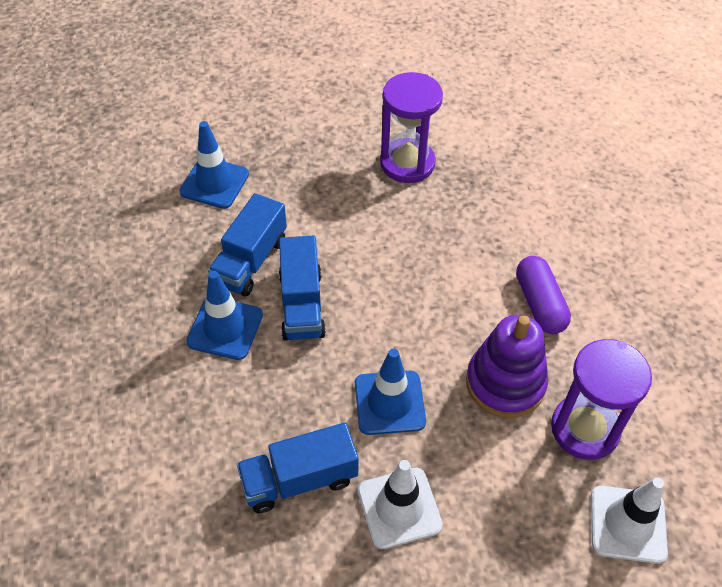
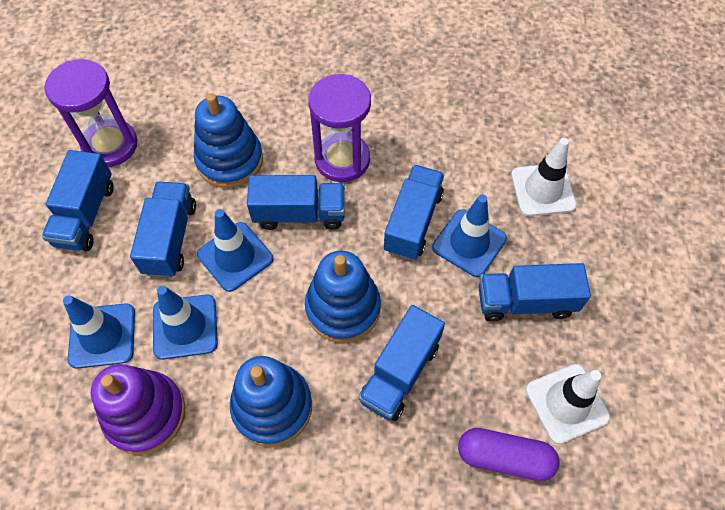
blue stacking toy: none = 0 -> [194,93,263,188] [230,356,312,447] [305,250,381,343] = 3
blue traffic cone: [179,121,249,209] [186,271,263,360] [355,348,426,435] = 3 -> [63,295,135,369] [153,286,218,360] [197,209,273,292] [432,195,507,277] = 4
blue truck: [208,193,287,296] [237,423,359,513] [279,236,326,341] = 3 -> [42,150,114,251] [130,182,196,278] [247,175,345,230] [358,305,445,421] [384,165,444,260] [478,263,591,322] = 6

